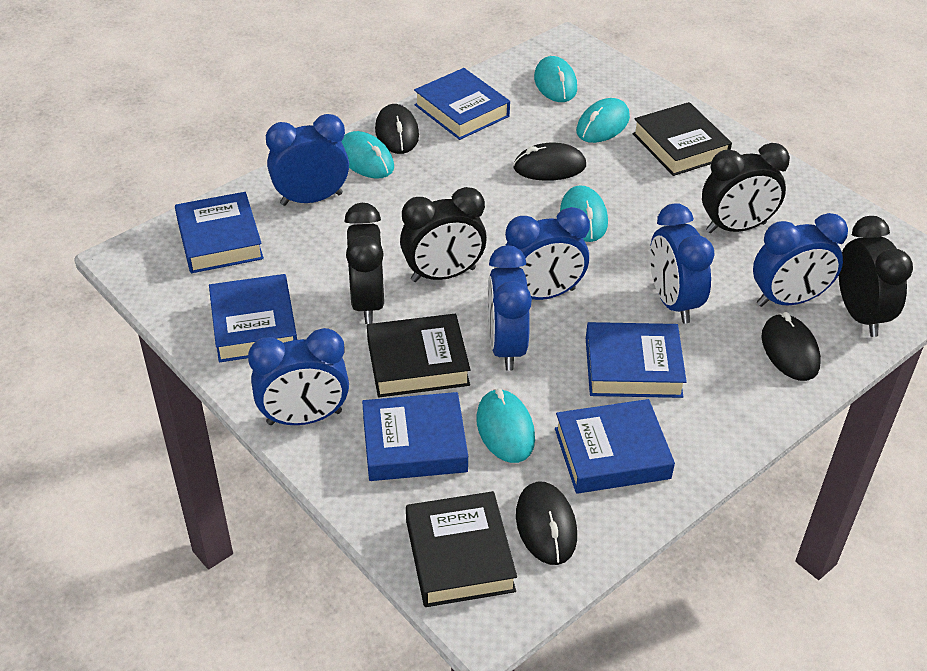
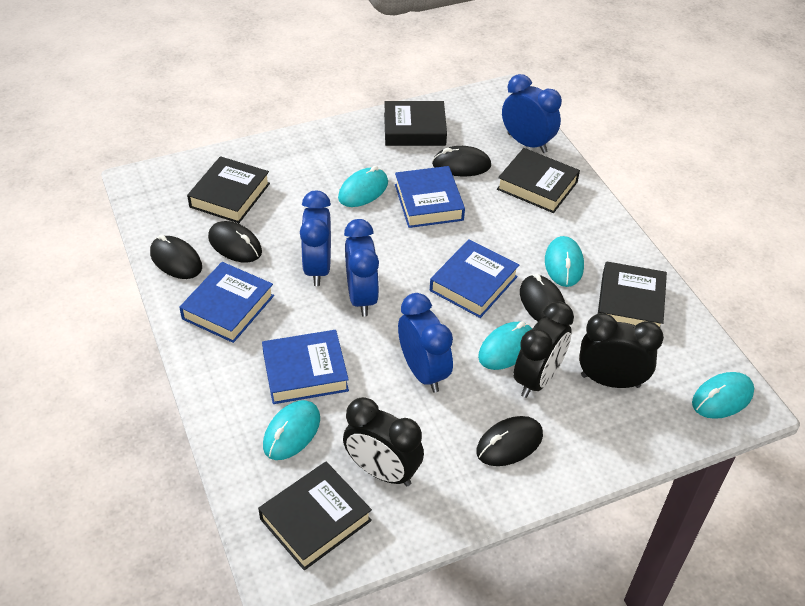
black book: [367,314,470,397] [406,491,517,607] [632,102,732,176] = 3 -> [187,156,270,223] [258,462,372,570] [384,101,447,146] [497,148,580,213] [598,261,667,327] = 5
black clock: [344,203,385,324] [400,187,487,282] [702,143,790,233] [839,216,913,337] = 4 -> [343,397,424,486] [513,301,574,398] [579,313,664,388] = 3
black mouse: [375,104,419,154] [513,143,586,181] [516,482,577,565] [761,312,821,381] = 4 -> [150,234,202,279] [208,221,262,262] [432,146,491,176] [476,416,543,466] [520,274,565,321] = 5
blue book: [175,192,264,273] [209,274,297,362] [362,392,468,481] [414,68,510,140] [555,399,675,494] [586,322,687,398] = 6 -> [179,262,274,343] [262,330,349,404] [395,166,465,228] [430,239,519,318] = 4
blue clock: [248,328,349,425] [266,114,349,206] [488,245,532,371] [505,207,590,300] [650,204,715,323] [753,213,848,307] = 6 -> [300,190,331,286] [344,219,379,316] [398,293,453,393] [502,74,562,153] = 4

